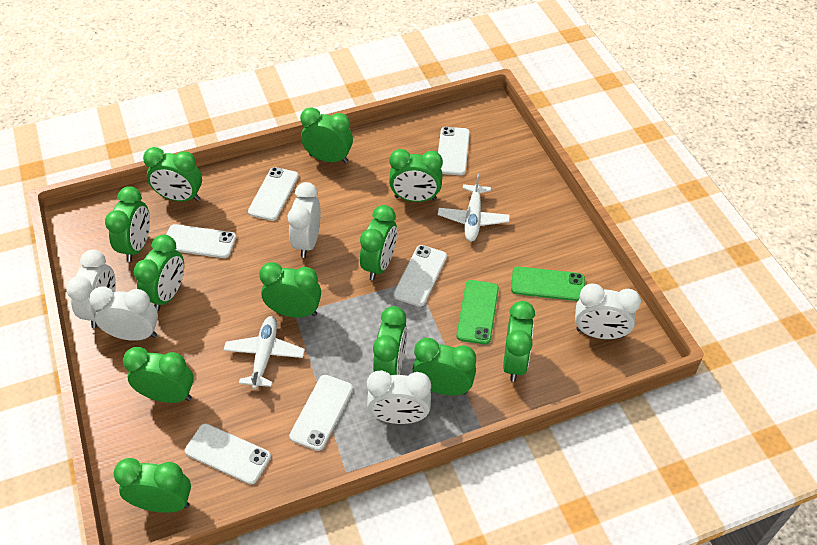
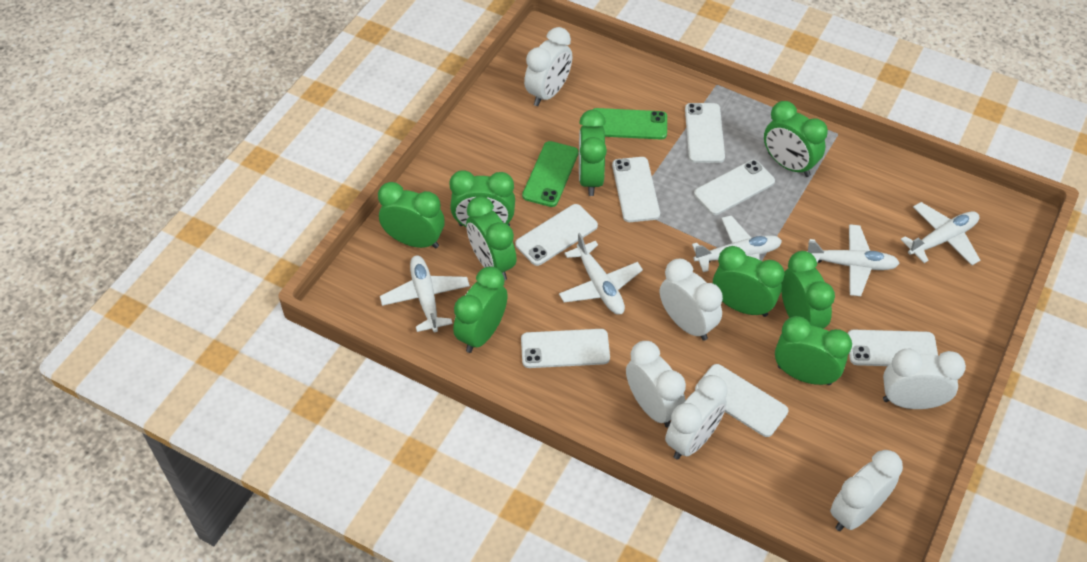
green clock: [105,186,150,262] [113,458,191,513] [123,347,194,403] [134,235,184,311] [143,147,202,202] [259,262,321,318] [300,107,353,163] [360,205,397,280] [373,306,407,375] [389,149,443,202] [412,338,476,395] [503,301,535,382] = 12 -> [378,182,445,249] [449,170,515,227] [453,267,508,353] [466,196,517,281] [579,110,607,196] [713,246,784,317] [764,101,828,177] [775,316,852,385] [781,251,835,329] = 9
white clock: [66,250,116,328] [89,287,158,341] [288,182,321,258] [367,370,431,424] [575,284,641,339] = 5 -> [524,27,572,106] [626,341,686,428] [660,259,723,341] [665,375,728,460] [830,450,903,531] [883,349,966,409] = 6
white phone: [166,224,236,258] [185,424,271,484] [248,167,299,221] [289,375,353,451] [393,245,447,307] [438,127,470,175] = 6 -> [515,204,598,266] [521,329,610,368] [612,157,660,222] [685,103,725,163] [694,160,775,215] [695,364,788,437] [848,330,938,366] = 7
white plane: [224,316,305,389] [437,174,510,242] = 2 -> [380,255,470,332] [559,233,643,315] [692,215,782,272] [807,224,900,296] [900,202,980,265] = 5

